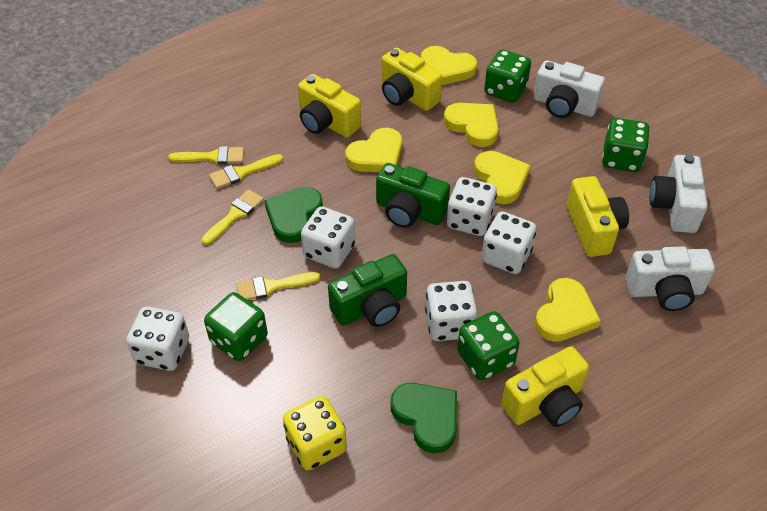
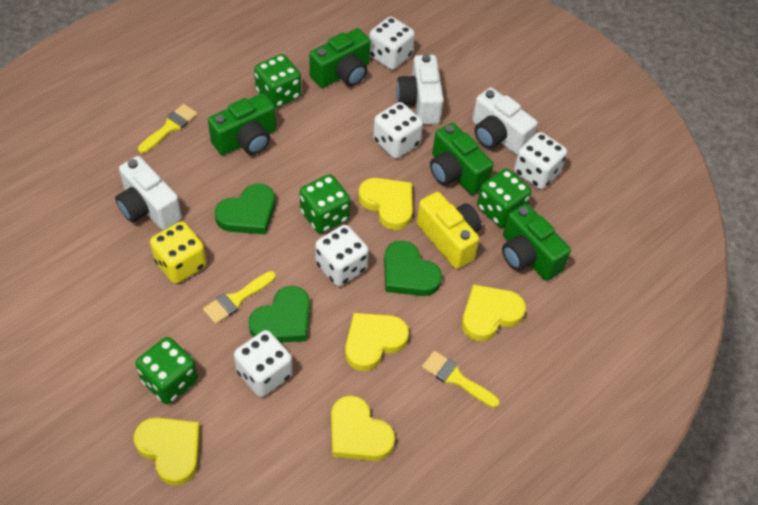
green camera: [328,254,407,327] [376,163,450,228] = 2 -> [208,93,276,155] [309,28,371,88] [430,123,494,195] [502,204,571,281] = 4
green heart: [264,187,323,243] [391,383,457,453] = 2 -> [215,184,275,234] [248,286,310,343] [384,241,442,296] = 3
yellow brush: [168,146,244,164] [201,189,264,245] [209,154,283,189] [236,272,320,300] = 4 -> [138,104,198,153] [203,271,276,324] [422,351,500,408] = 3
yellow camera: [298,74,361,138] [382,48,442,111] [501,346,589,427] [567,176,629,257] = 4 -> [417,192,481,269] = 1

